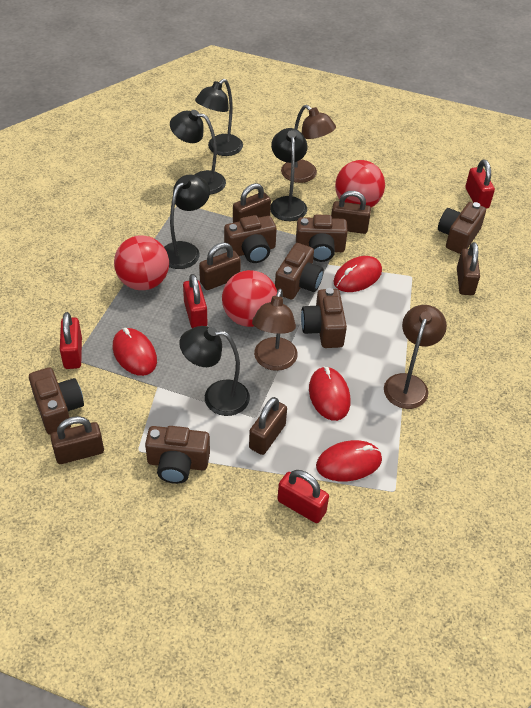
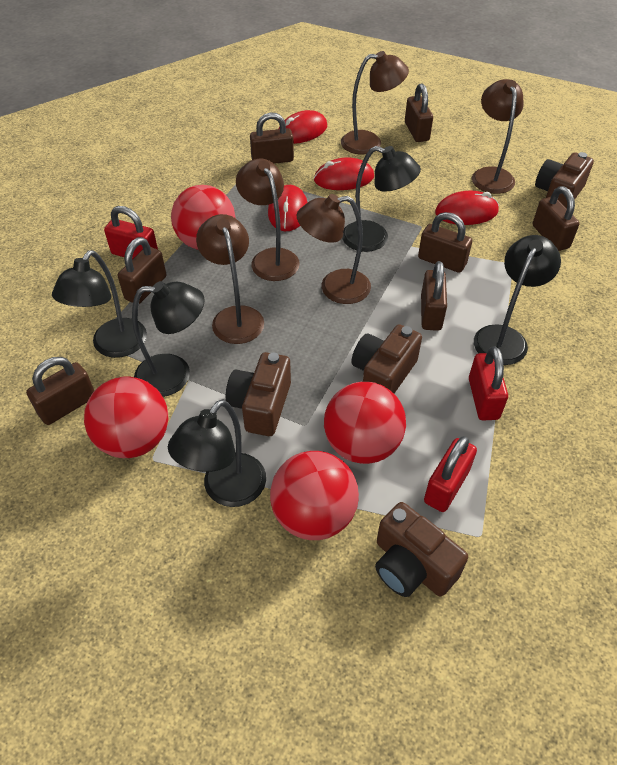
brown camera: [29,367,84,435] [145,426,210,484] [224,215,277,263] [275,243,324,300] [296,214,348,262] [301,288,347,348] [438,202,486,254] = 7 -> [226,352,291,436] [352,324,422,393] [375,502,468,597] [535,152,594,208] = 4
brown lamp: [252,289,298,371] [281,105,336,183] [384,305,447,409] = 3 -> [196,214,264,344] [236,159,300,281] [297,194,371,304] [341,51,409,154] [472,79,524,194] = 5
brown padlock: [50,416,104,464] [199,242,241,290] [233,183,271,223] [249,397,287,455] [331,191,371,234] [457,242,480,295] = 6 -> [26,357,94,425] [118,237,167,304] [250,112,294,164] [405,83,433,142] [418,212,472,273] [421,261,447,331] [533,186,579,251] = 7
red ball: [114,235,169,290] [222,270,277,327] [335,160,385,208] = 3 -> [84,377,168,458] [171,185,236,250] [270,451,359,540] [324,382,406,464] = 4
red padlock: [60,312,82,369] [183,274,207,328] [277,470,329,523] [465,159,495,209] = 4 -> [104,206,158,259] [424,436,477,512] [469,347,508,420] = 3

